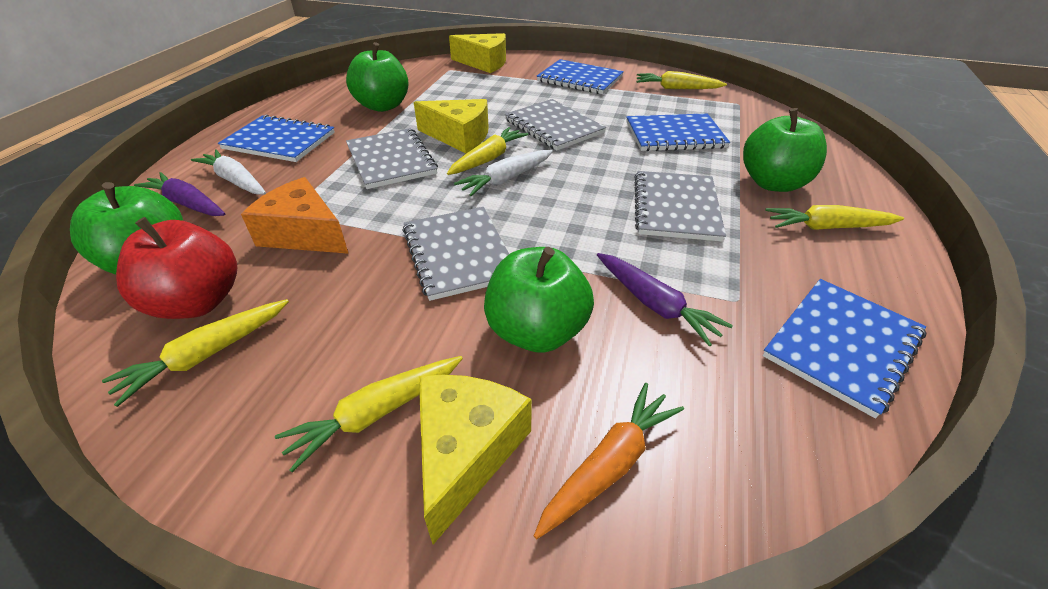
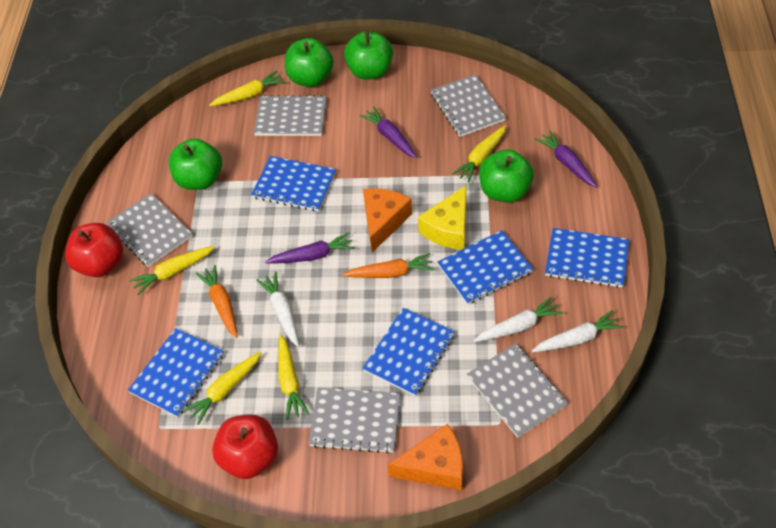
blue notebook: [218,114,335,162] [536,59,624,94] [626,113,730,151] [762,279,927,419] = 4 -> [128,328,224,417] [251,156,336,212] [362,308,455,396] [437,230,533,305] [545,228,629,288] = 5
grey notebook: [346,128,438,189] [402,207,509,301] [505,99,606,150] [634,171,726,242] = 4 -> [106,193,193,267] [254,95,326,136] [308,388,400,453] [431,74,506,137] [467,343,568,438] = 5
orange carrot: [534,383,684,539] = 1 -> [196,265,238,338] [342,253,434,278] = 2
orange cheese: [241,177,349,254] = 1 -> [363,188,412,252] [388,424,463,490] = 2
purple carrot: [134,172,226,216] [597,253,733,346] = 2 -> [265,233,355,264] [359,107,417,158] [535,130,597,187] = 3
red apple: [116,217,237,319] = 1 -> [65,223,123,277] [212,415,278,479] = 2
white carrot: [191,149,266,194] [454,150,553,196] = 2 -> [256,272,299,347] [473,297,563,342] [532,310,624,352] = 3
yellow cheese: [414,99,489,153] [419,375,532,544] [449,33,506,73] = 3 -> [418,186,466,250] = 1

